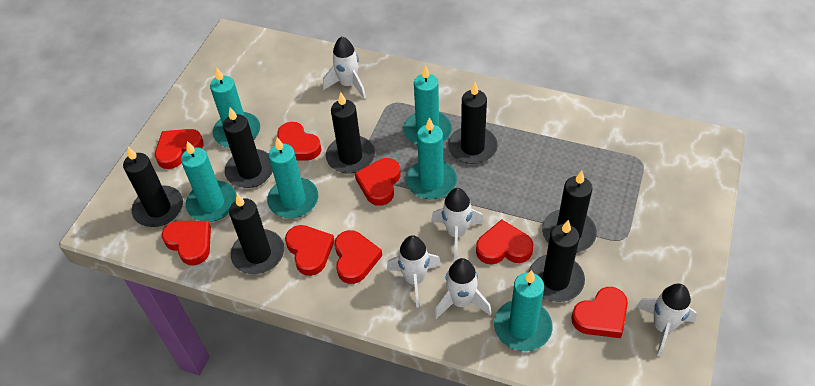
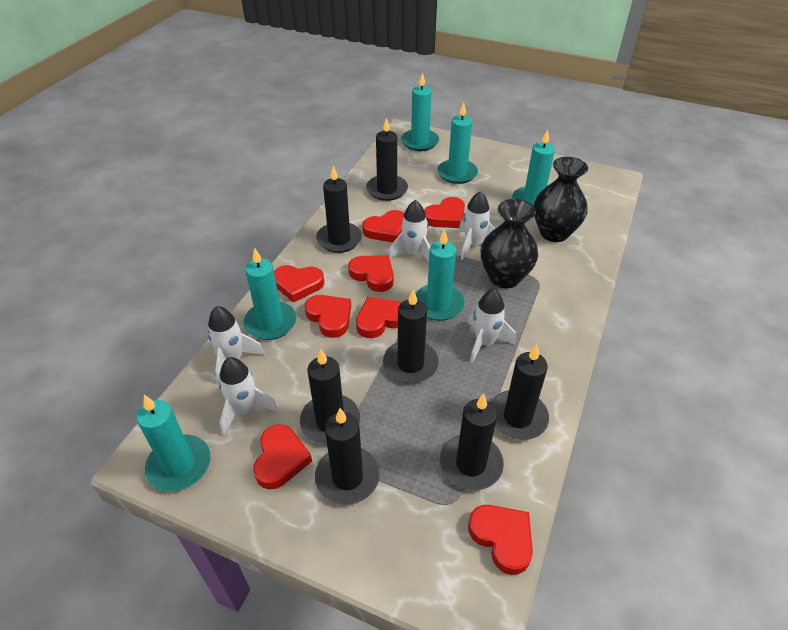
black vase: none = 0 -> [481,199,538,288] [534,157,588,242] = 2

